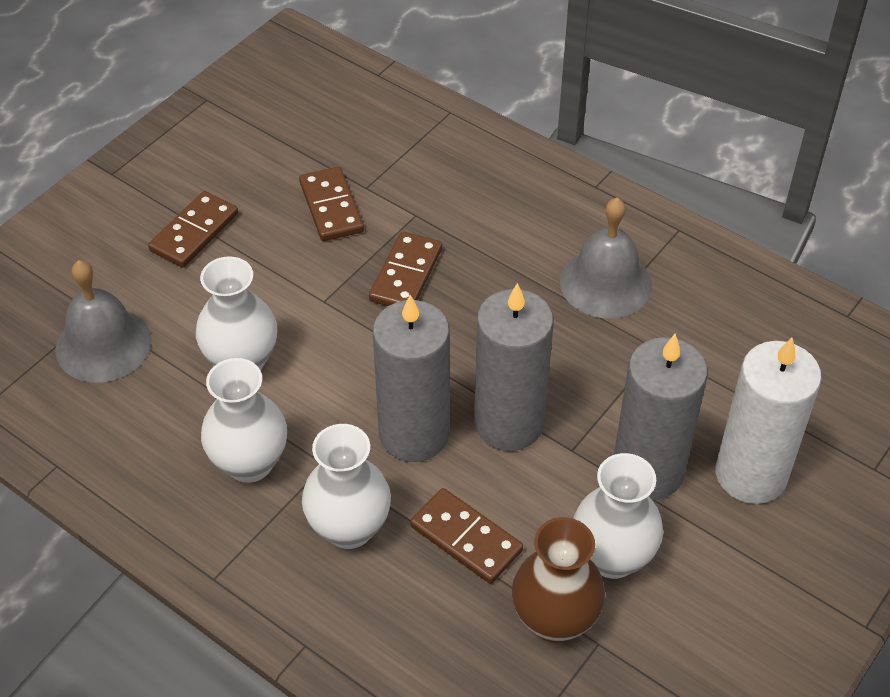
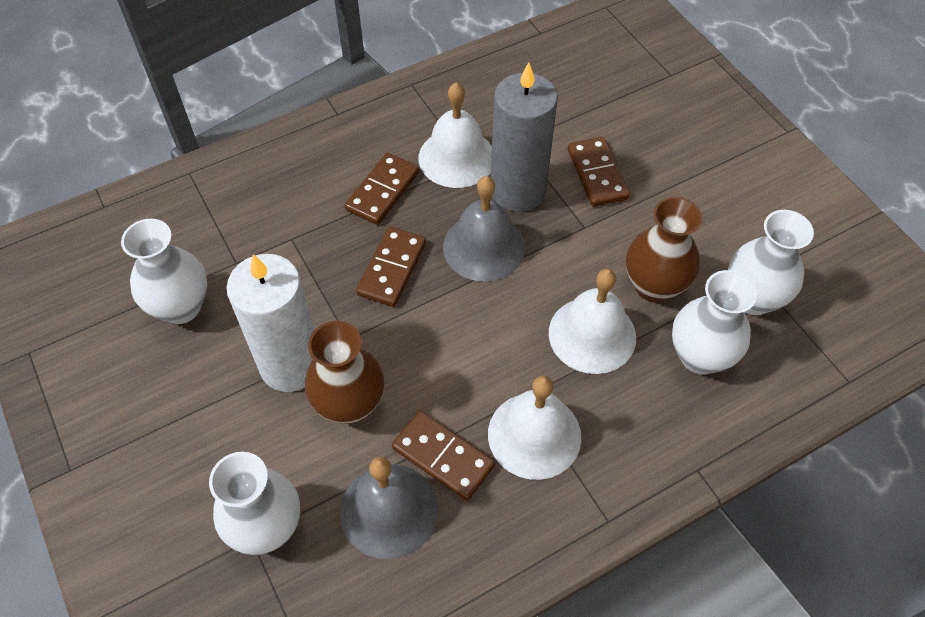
brown vase: [512,517,605,643] = 1 -> [305,321,384,424] [626,197,703,302] = 2
grey candle: [373,295,450,462] [474,283,554,451] [614,334,708,500] = 3 -> [491,62,558,212] = 1
white bell: none = 0 -> [419,82,492,188] [488,376,581,480] [549,269,636,374] = 3

